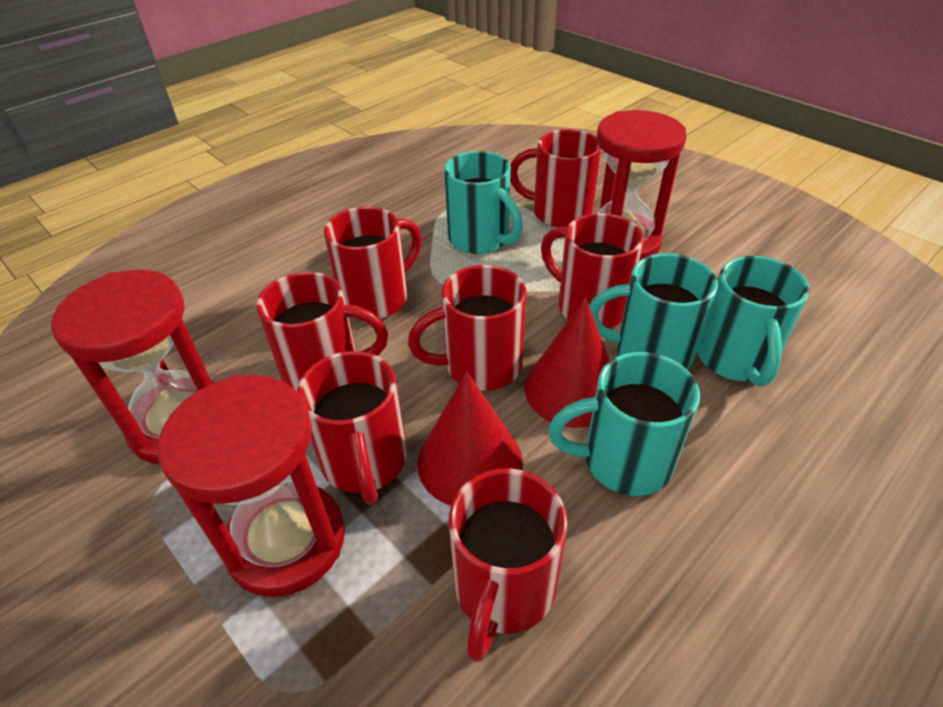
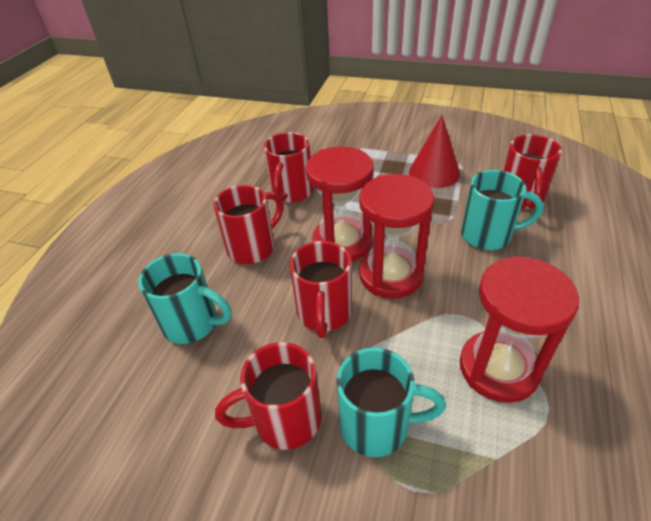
red cone: [417,371,523,506] [524,297,610,428] = 2 -> [409,115,460,188] = 1
red mug: [256,272,388,391] [297,351,407,505] [324,207,422,319] [408,265,526,391] [449,468,568,662] [510,129,601,228] [541,213,644,328] = 7 -> [214,185,283,264] [215,342,321,450] [264,132,313,203] [290,241,352,338] [503,134,562,209] = 5
turquoise mug: [444,151,523,254] [548,352,700,496] [589,253,718,370] [697,256,810,387] = 4 -> [138,253,232,344] [337,347,446,457] [461,170,543,250] = 3

